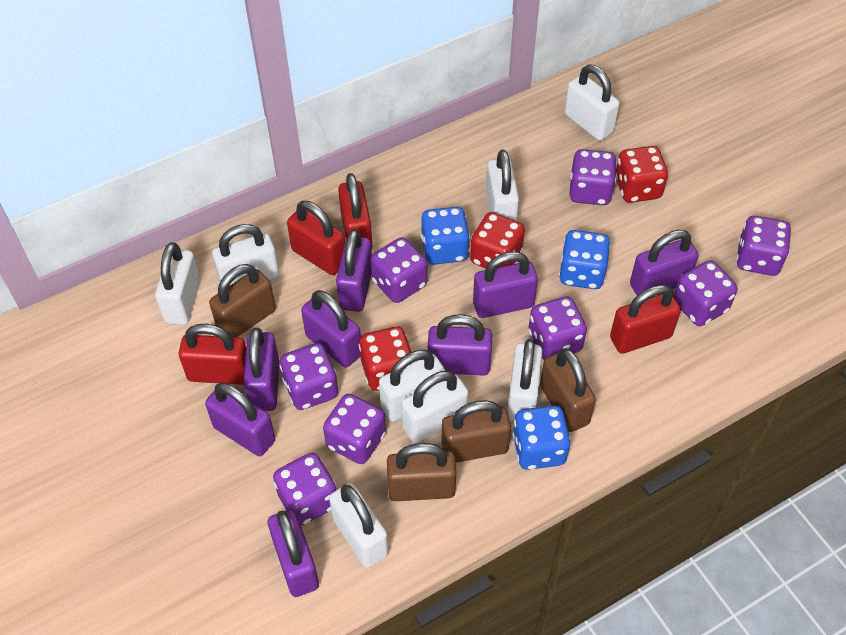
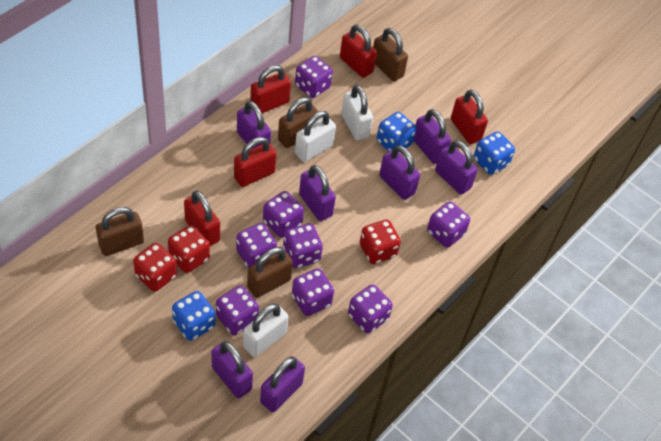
purple padlock: [205,382,275,457] [243,328,279,411] [267,509,319,597] [301,290,361,368] [336,229,372,312] [428,314,492,376] [473,252,538,318] [630,230,699,295] = 8 -> [211,341,253,398] [237,101,271,149] [260,356,305,412] [299,165,336,221] [379,145,420,200] [414,109,451,164] [435,140,478,195] = 7
red padlock: [178,324,246,385] [287,201,345,275] [338,173,373,250] [610,285,681,354] = 4 -> [184,190,220,246] [234,137,277,187] [250,65,291,113] [340,25,377,78] [451,90,488,144] = 5
white padlock: [155,242,201,325] [212,224,279,286] [329,483,389,568] [379,350,445,422] [401,371,468,443] [486,150,519,221] [507,339,542,422] [564,64,620,141] = 8 -> [243,303,288,357] [295,111,336,162] [341,85,373,140] = 3

